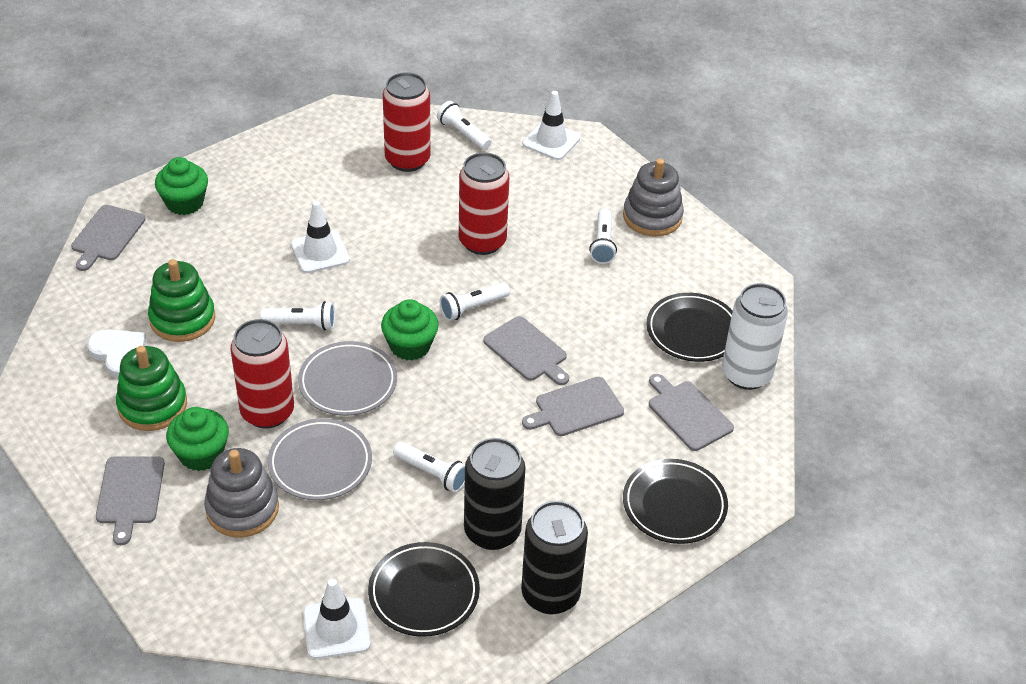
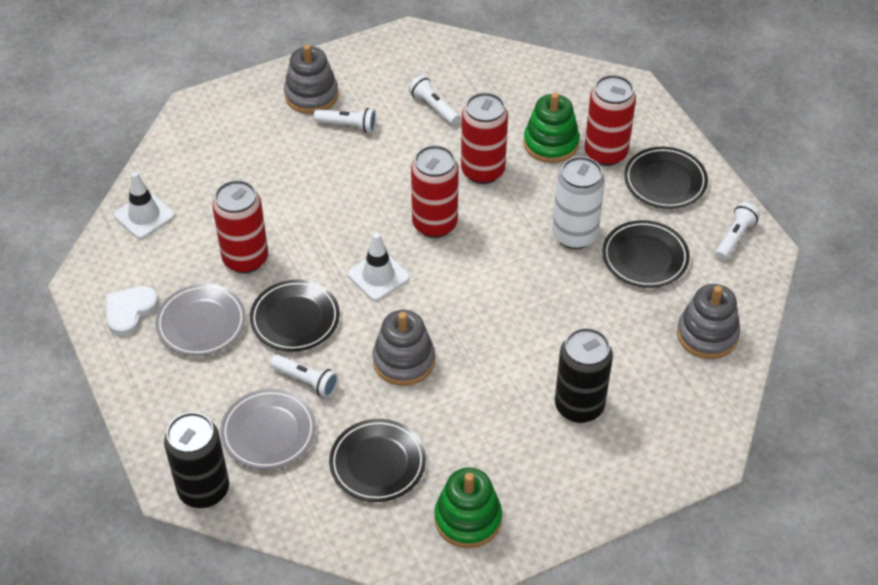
black plate: [368,542,480,637] [623,459,728,544] [646,293,733,362] = 3 -> [250,280,340,352] [329,419,426,502] [602,220,690,288] [624,147,708,209] = 4
green cupcake: [155,157,208,215] [166,407,229,471] [381,299,439,360] = 3 -> none = 0
grey cutting board: [71,205,146,271] [96,456,165,545] [483,316,569,385] [522,377,624,436] [649,374,734,451] = 5 -> none = 0
grey stacking toy: [204,448,279,537] [623,159,684,236] = 2 -> [284,44,338,114] [372,310,435,386] [677,284,740,359] = 3
red can: [230,319,294,429] [383,72,431,172] [459,152,509,255] = 3 -> [212,180,268,273] [411,145,459,238] [461,92,508,184] [585,75,636,166] = 4
white flashlight: [260,301,335,330] [393,442,465,492] [437,101,491,150] [440,282,510,321] [589,209,617,264] = 5 -> [270,354,338,397] [314,108,376,133] [408,75,460,125] [715,202,760,260] = 4
white traffic cone: [291,201,350,273] [303,579,370,659] [523,91,580,160] = 3 -> [114,172,175,239] [348,233,410,301] = 2

